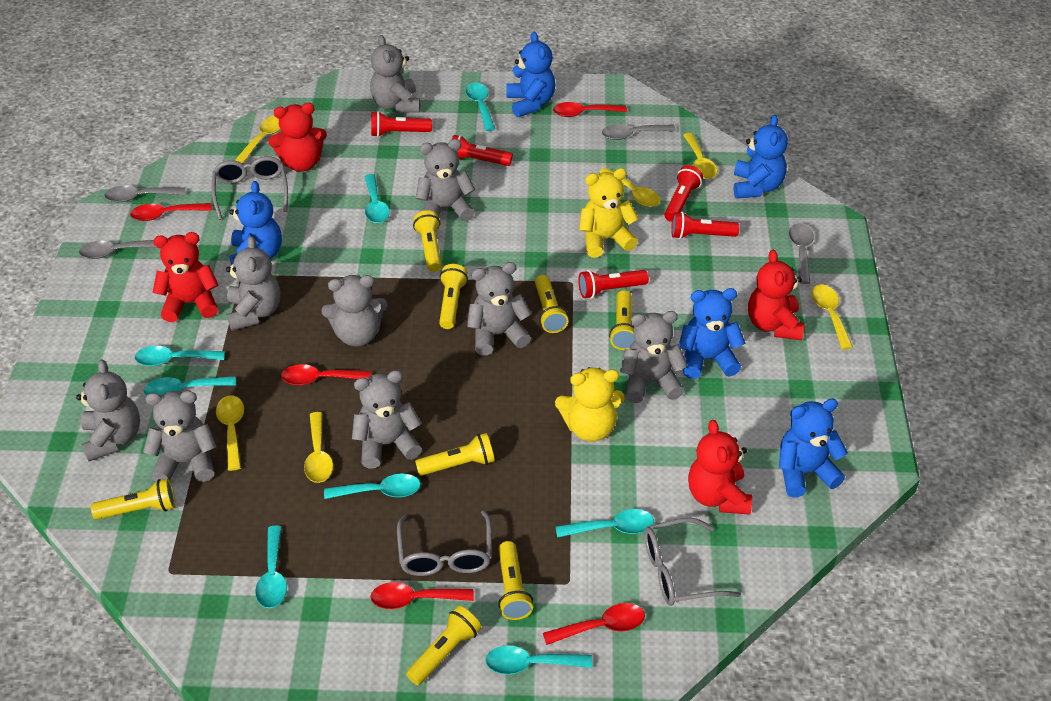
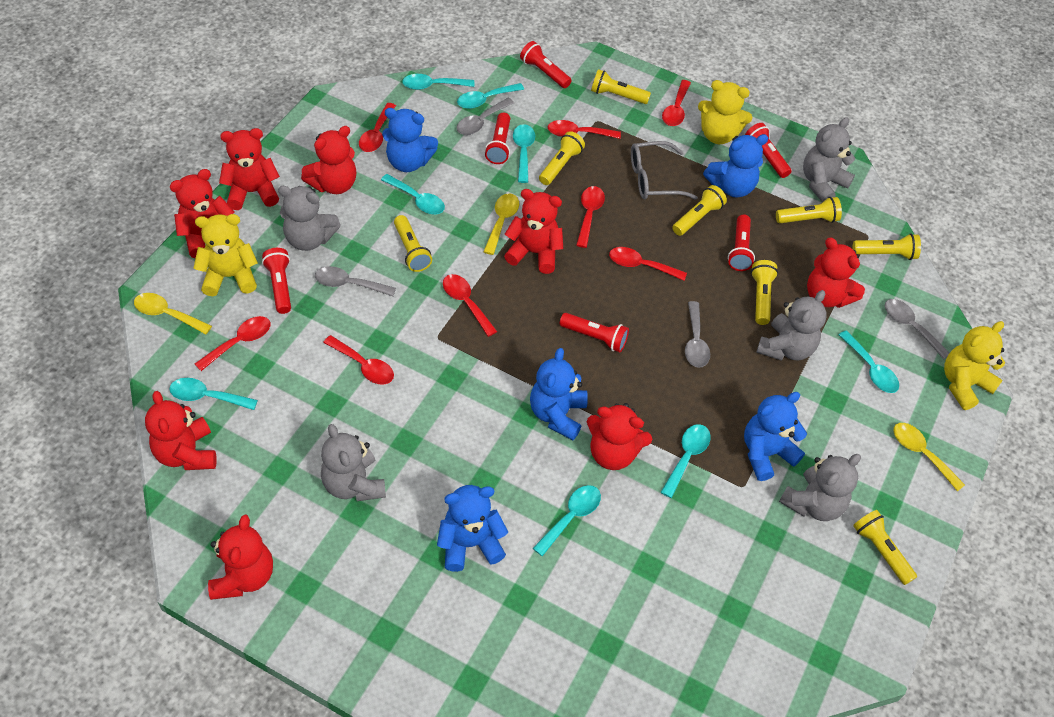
grey glasses: [212,156,288,220] [397,510,492,576] [644,518,741,606] = 3 -> [631,141,698,200] = 1
grey teddy bear: [76,359,140,461] [143,390,217,482] [226,236,281,331] [321,275,388,347] [352,370,422,468] [370,35,420,113] [416,139,476,221] [467,262,532,356] [620,311,688,403] = 9 -> [278,186,341,251] [321,424,386,501] [756,290,826,361] [779,454,861,521] [803,117,855,202] = 5
red flashlight: [371,111,432,137] [452,135,513,166] [578,270,649,298] [664,165,703,222] [671,212,739,239] = 5 -> [262,248,291,314] [485,112,510,164] [520,41,572,88] [560,313,629,352] [728,215,755,271] [745,123,792,178] = 6
red spoon: [130,203,212,221] [281,364,371,385] [370,582,474,609] [543,603,645,645] [553,102,627,117] = 5 -> [195,316,270,371] [323,335,394,385] [359,103,396,152] [443,274,497,337] [548,120,621,139] [576,186,605,248] [609,247,687,281] [662,80,691,126] = 8
red teddy bear: [152,232,219,322] [268,103,327,172] [688,420,752,515] [748,250,804,340] = 4 -> [145,391,217,470] [170,169,234,258] [208,514,273,600] [219,128,280,210] [301,126,356,194] [504,189,563,274] [587,403,652,470] [807,237,865,308] = 8
yellow spoon: [216,395,244,471] [235,116,281,163] [304,412,333,483] [599,168,660,207] [683,133,717,179] [811,284,853,350] = 6 -> [134,293,212,334] [483,193,519,255] [893,423,965,492] = 3
yellow teddy bear: [555,367,624,441] [579,168,639,258] = 2 -> [193,214,258,296] [698,80,753,144] [944,321,1006,410] = 3

